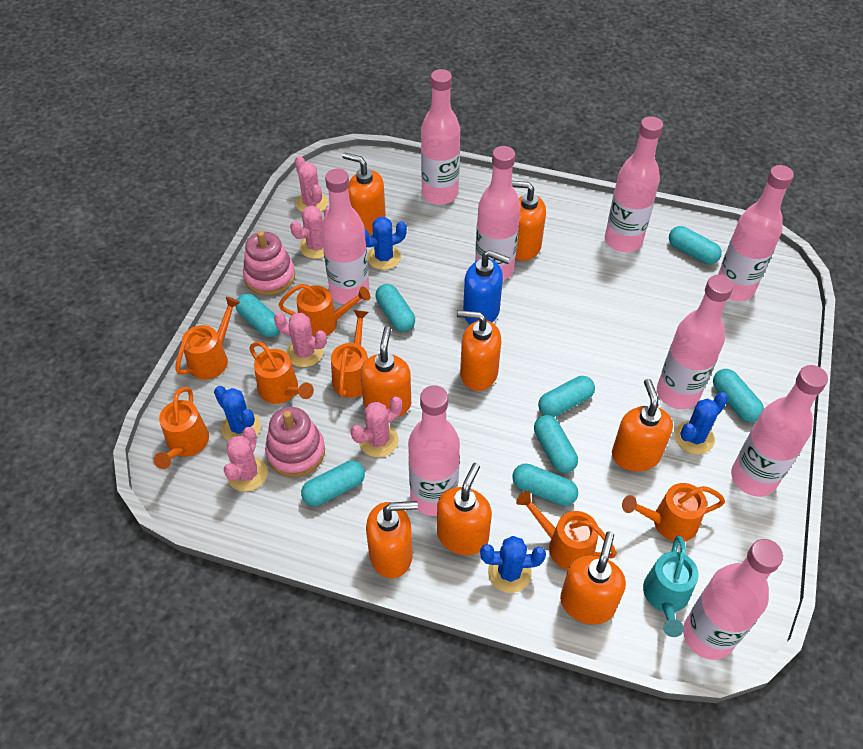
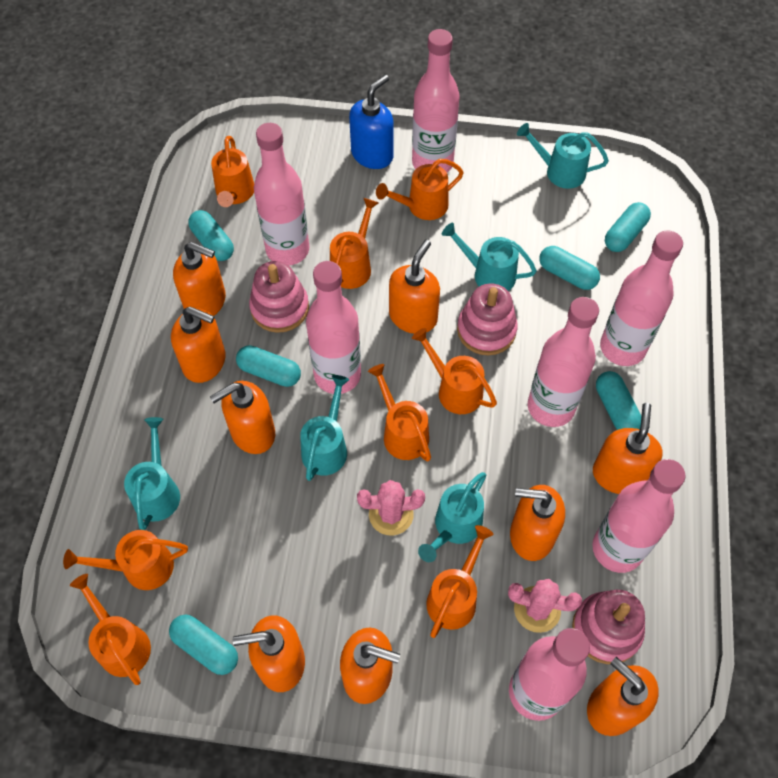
blue cactus: [214,386,261,441] [365,217,407,270] [480,536,546,593] [675,392,728,454] = 4 -> none = 0
orange soap dispenser: [342,152,386,234] [360,326,411,417] [366,501,418,578] [437,463,492,555] [457,310,501,391] [512,181,546,261] [560,531,626,624] [612,379,673,472] = 8 -> [171,306,225,383] [173,242,226,316] [210,381,275,454] [233,615,305,692] [340,628,400,704] [389,240,440,334] [510,485,565,561] [587,657,659,736] [593,403,663,494] = 9
orange watering can: [154,387,209,469] [175,296,240,379] [249,342,314,404] [279,284,370,337] [331,310,368,398] [516,491,617,570] [622,483,725,542] = 7 -> [63,530,188,590] [70,574,151,685] [211,136,254,207] [330,198,378,289] [368,364,431,461] [376,159,464,220] [412,328,497,414] [426,525,493,638] = 8
pink bottle: [321,169,370,304] [408,385,460,516] [421,69,460,205] [475,146,521,281] [605,116,663,252] [657,275,734,409] [683,539,783,660] [718,165,794,301] [731,365,828,497] = 9 -> [254,123,309,265] [306,261,361,394] [412,29,460,172] [509,628,590,721] [528,297,599,427] [592,459,686,573] [600,230,683,366] = 7
pink cactus: [224,427,268,492] [274,312,327,367] [290,206,329,259] [295,156,328,212] [351,397,402,457] = 5 -> [357,480,425,536] [508,579,582,633] = 2
pink stacking toy: [243,231,295,295] [265,407,325,477] = 2 -> [249,261,309,333] [457,283,518,355] [572,590,645,664] = 3
turquoise capsule: [235,294,280,337] [301,461,365,506] [376,284,415,332] [512,463,578,506] [534,415,578,473] [538,376,595,417] [669,226,722,264] [713,369,764,422] = 8 -> [169,614,238,675] [188,210,234,261] [236,345,301,387] [539,246,600,290] [596,371,641,430] [605,202,651,252] = 6
turquoise watering can: [643,536,699,637] = 1 -> [124,417,180,530] [300,375,350,481] [418,472,486,562] [442,223,537,291] [517,123,609,189] = 5

